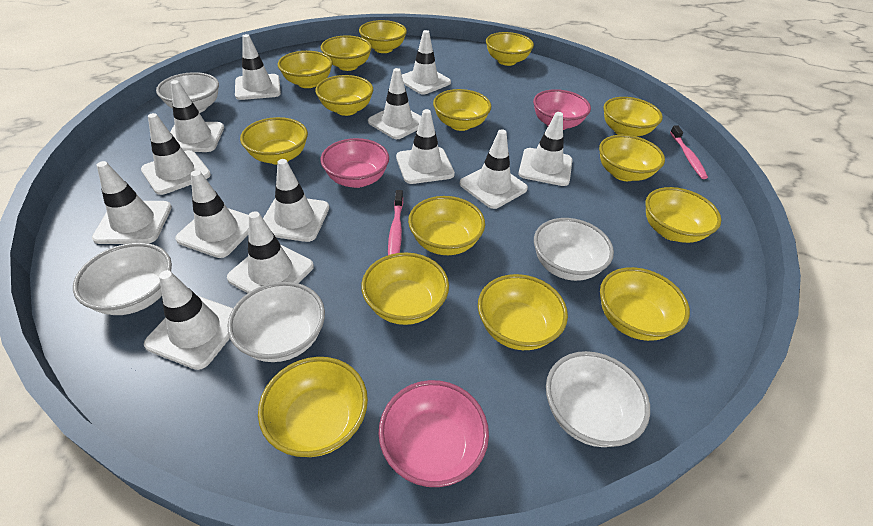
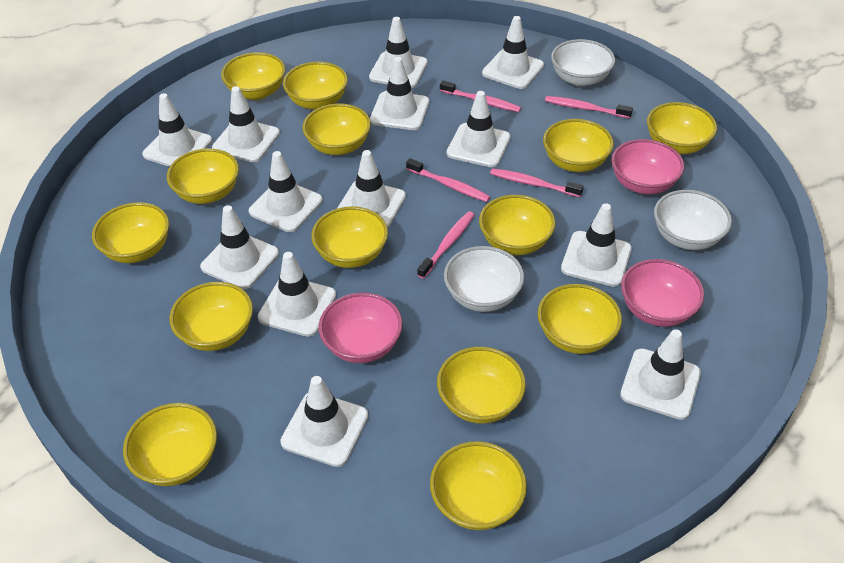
pink toothbrush: [388,190,403,255] [670,125,708,179] = 2 -> [406,158,490,202] [417,211,474,279] [440,80,521,112] [490,168,584,197] [545,96,633,119] = 5
white bowl: [73,243,172,315] [156,72,219,113] [227,282,325,362] [534,218,614,281] [546,351,650,447] = 5 -> [444,246,524,312] [551,39,615,86] [654,190,732,250] = 3
yellow bowl: [240,117,308,164] [258,357,368,457] [278,51,333,88] [315,75,373,116] [321,35,372,71] [359,20,407,53] [361,253,449,325] [408,196,485,255] [433,89,491,131] [478,274,568,350] [486,32,534,66] [599,135,665,181] [600,267,690,341] [603,97,663,136] [645,187,721,243] = 15 -> [92,202,169,263] [123,403,217,486] [167,148,239,204] [169,282,253,351] [221,52,285,100] [283,61,348,110] [302,104,371,155] [311,206,388,268] [430,441,527,530] [437,347,526,424] [479,195,556,255] [538,284,622,354] [543,119,614,172] [647,102,717,154] = 14

